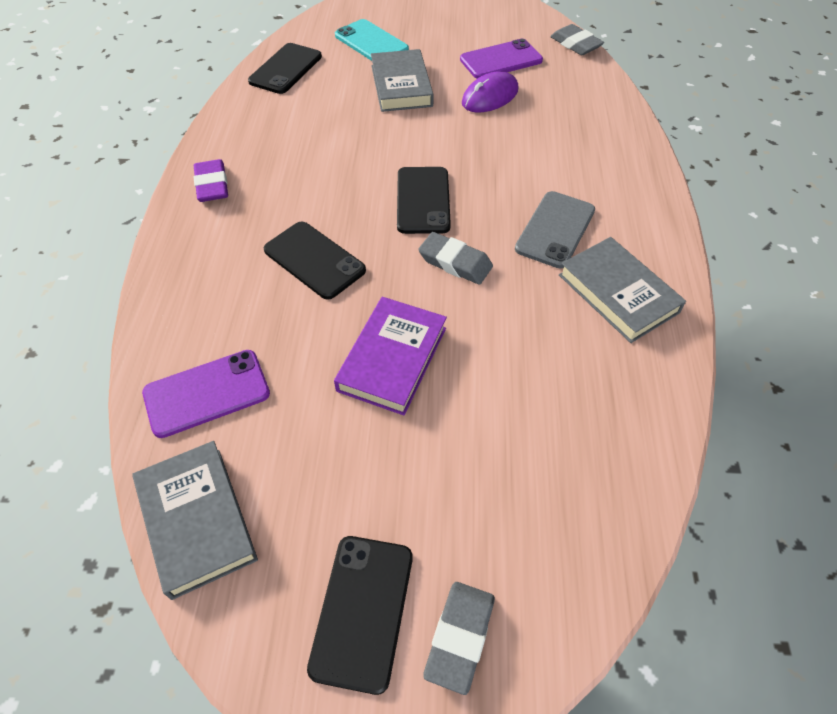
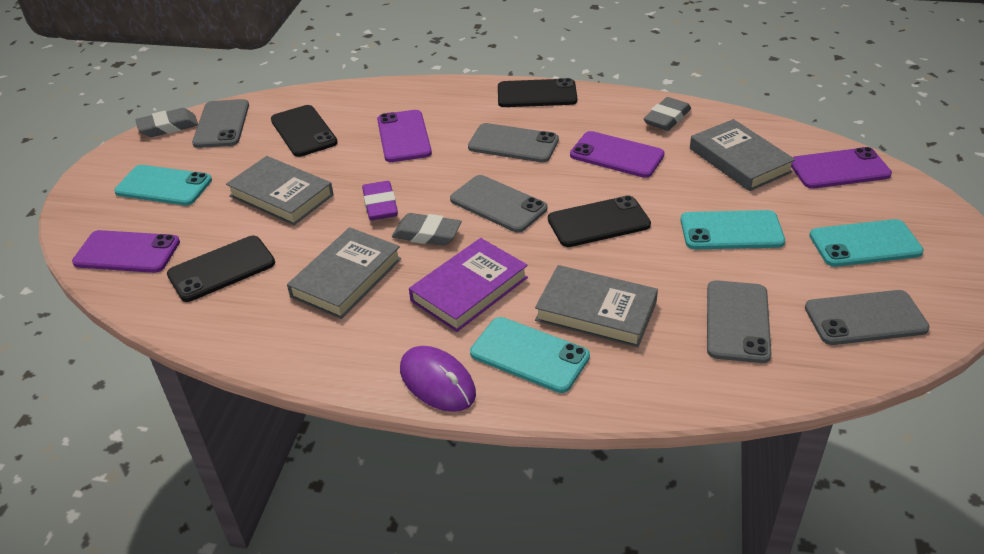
grey book: [132,441,258,600] [371,49,434,112] [559,237,686,343] = 3 -> [226,156,334,225] [287,227,401,319] [535,265,658,348] [690,119,795,191] = 4
grey phone: [515,191,595,269] = 1 -> [192,99,249,148] [450,175,547,232] [468,123,559,163] [707,280,772,363] [805,290,930,345] = 5
purple phone: [142,350,270,438] [460,39,543,79] = 2 -> [72,230,180,273] [377,110,432,162] [570,131,665,178] [791,147,892,189] = 4
turquoise phone: [335,19,409,61] = 1 -> [114,165,212,206] [470,317,590,393] [681,210,785,249] [809,219,924,267] = 4

